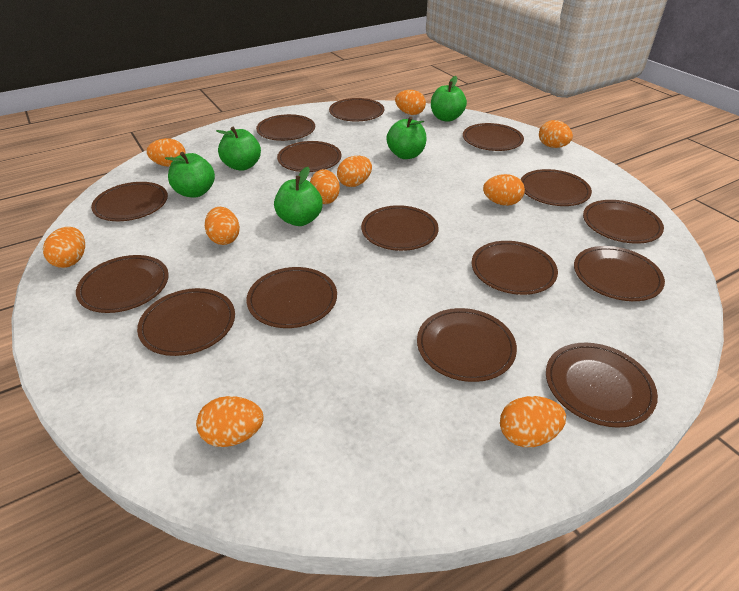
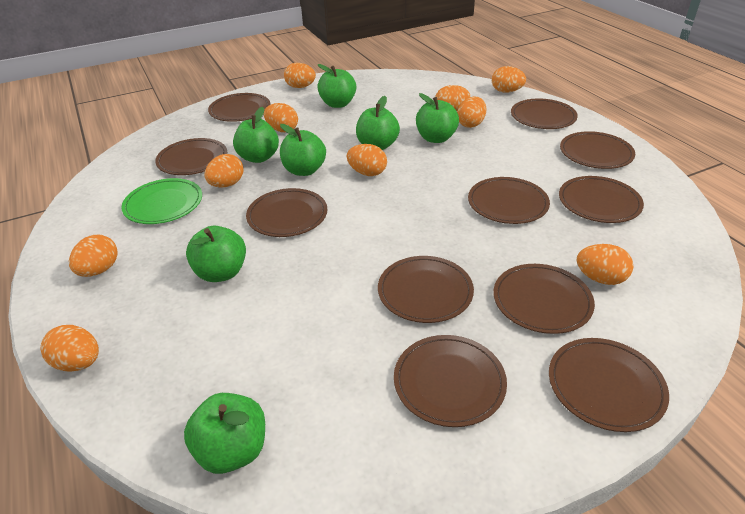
brown plate: [76,255,169,313] [91,182,168,221] [137,288,235,356] [247,267,337,328] [256,114,315,141] [277,141,341,172] [329,98,384,121] [361,205,439,251] [417,308,517,382] [463,123,524,151] [472,241,558,295] [520,169,592,206] [546,343,658,427] [574,246,665,301] [583,200,664,244] = 15 -> [155,138,227,175] [208,93,270,122] [246,188,327,237] [378,256,474,323] [394,335,507,427] [468,177,550,224] [493,264,595,334] [511,99,578,129] [549,338,669,432] [559,176,644,223] [560,131,635,169] = 11
green apple: [165,152,215,197] [216,127,261,171] [274,167,323,226] [386,116,426,159] [431,76,467,122] = 5 -> [184,393,265,474] [186,226,246,282] [233,107,279,163] [280,124,326,176] [317,64,356,108] [356,96,400,150] [416,93,459,143] = 7
green plate: none = 0 -> [121,178,202,224] = 1

